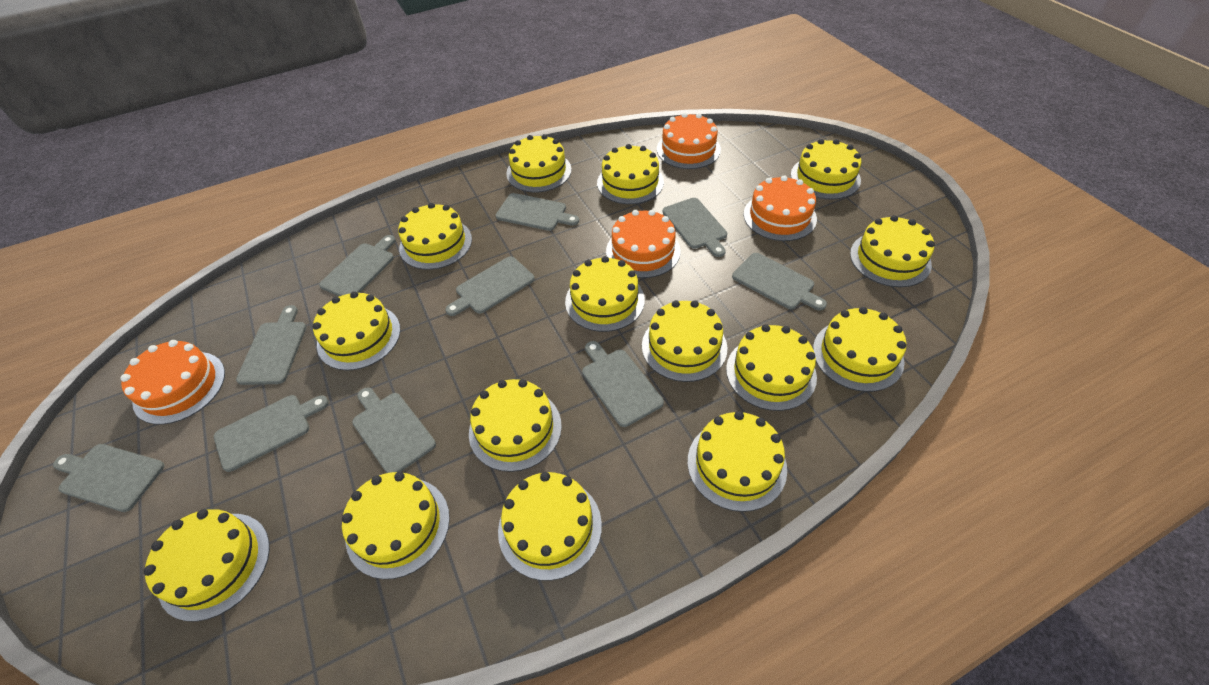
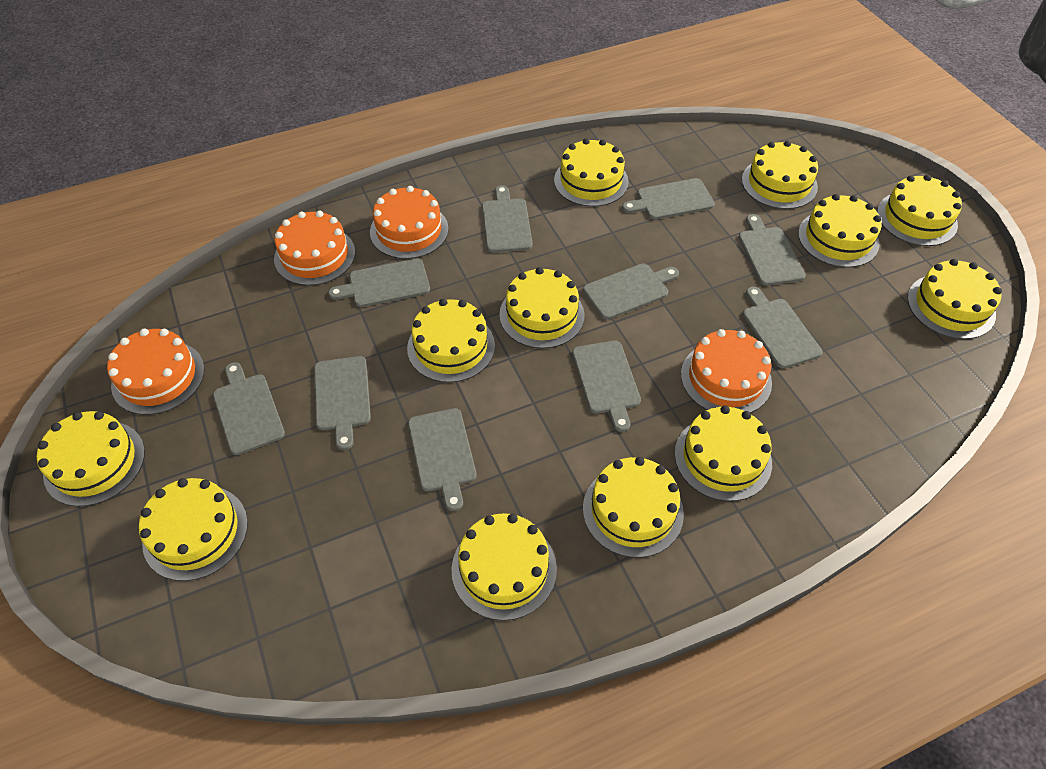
yellow cake: [143,509,270,622] [313,291,400,370] [342,472,450,579] [398,203,472,270] [469,379,562,472] [498,472,602,581] [506,134,571,193] [565,256,645,332] [597,144,664,204] [642,300,728,382] [687,411,787,512] [726,324,817,411] [791,139,861,199] [813,307,907,392] [850,215,935,287] = 15 -> [37,411,145,507] [139,478,248,581] [407,299,495,383] [451,513,557,621] [499,267,585,349] [554,138,629,207] [583,457,684,558] [675,406,772,501] [742,141,818,209] [798,194,882,268] [877,175,962,246] [907,259,1002,339] = 12

